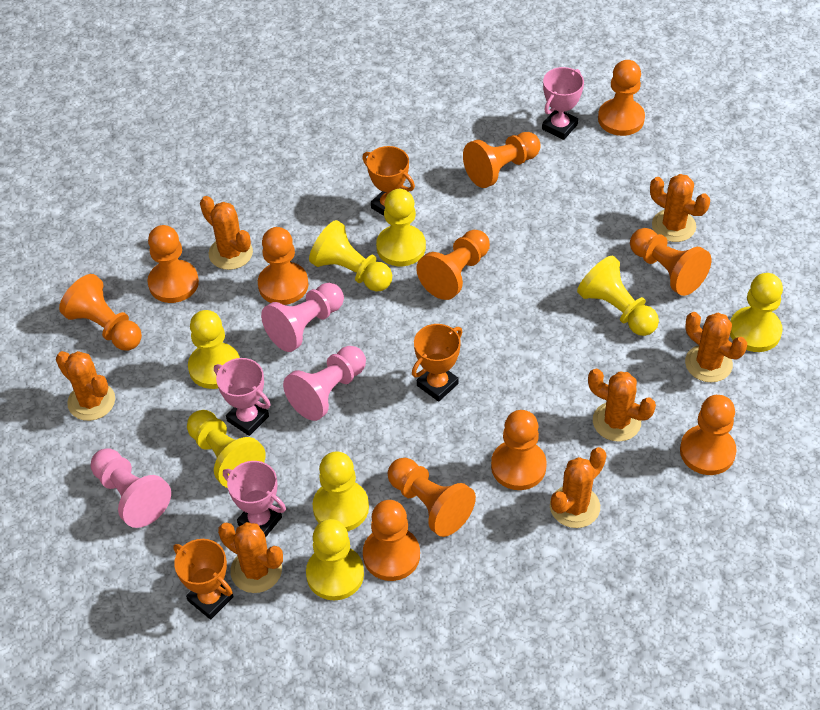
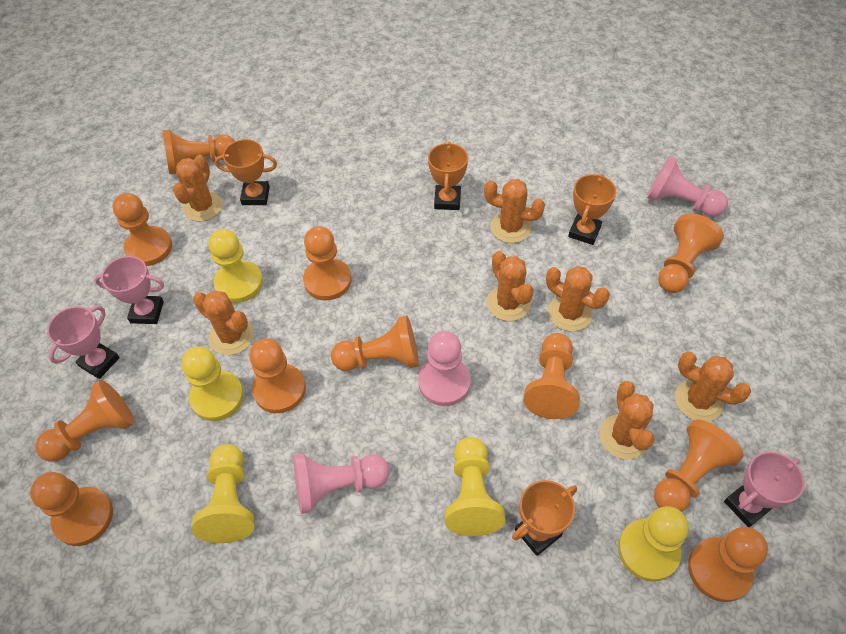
orange trophy: [173,539,234,619] [362,146,415,216] [412,324,462,402] = 3 -> [215,139,277,205] [428,142,468,210] [512,480,577,556] [568,174,616,245] = 4
yellow pawn: [187,410,266,488] [188,310,240,389] [306,519,364,600] [309,220,392,291] [312,452,369,531] [376,189,426,266] [577,255,659,336] [730,273,783,352] = 8 -> [181,346,244,421] [192,444,254,543] [209,229,263,303] [445,437,505,536] [618,506,689,582] = 5

